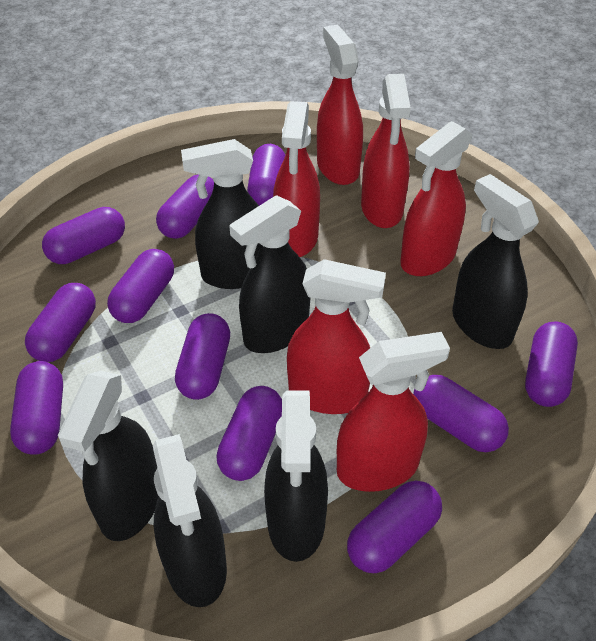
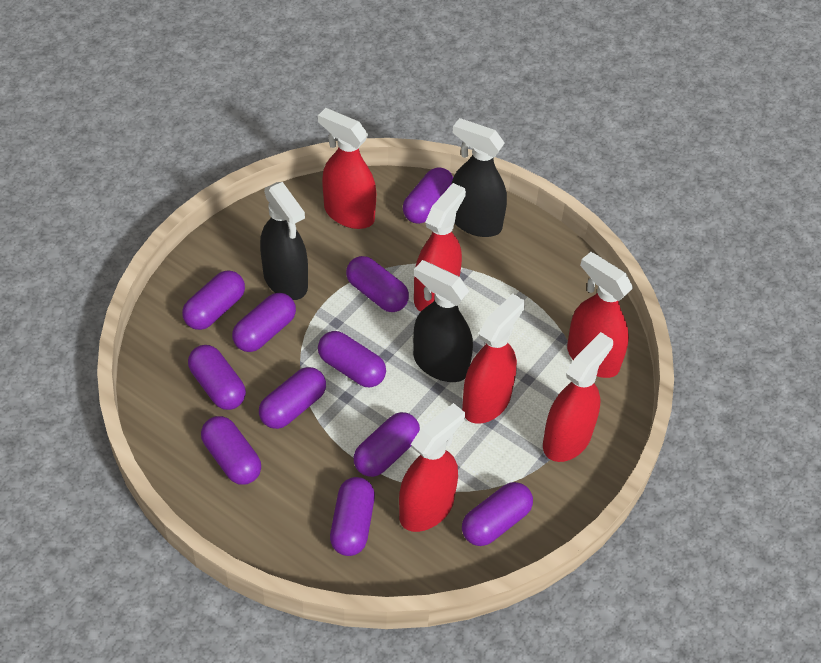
black spray bottle: [58,371,159,541] [153,434,227,607] [181,139,260,289] [229,195,310,353] [264,390,328,562] [452,174,539,349] = 6 -> [260,182,308,300] [413,260,473,382] [452,118,507,237] = 3

